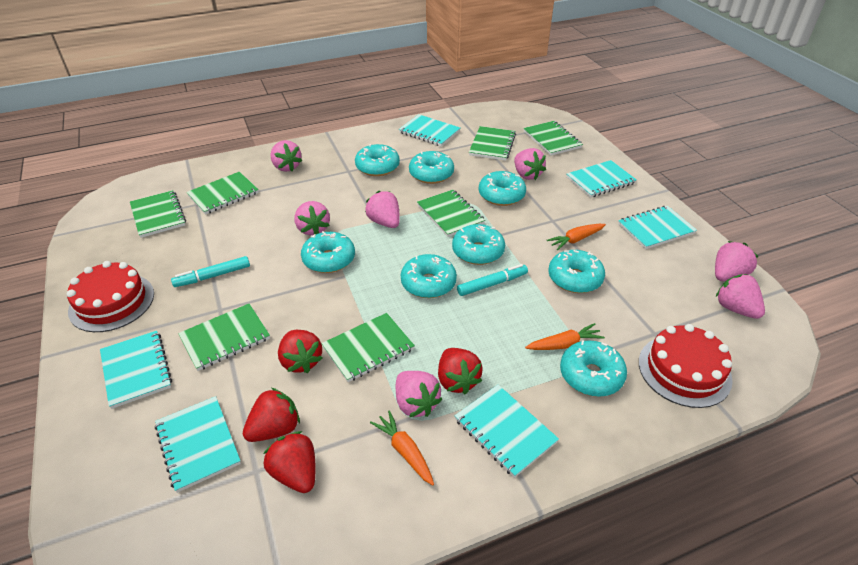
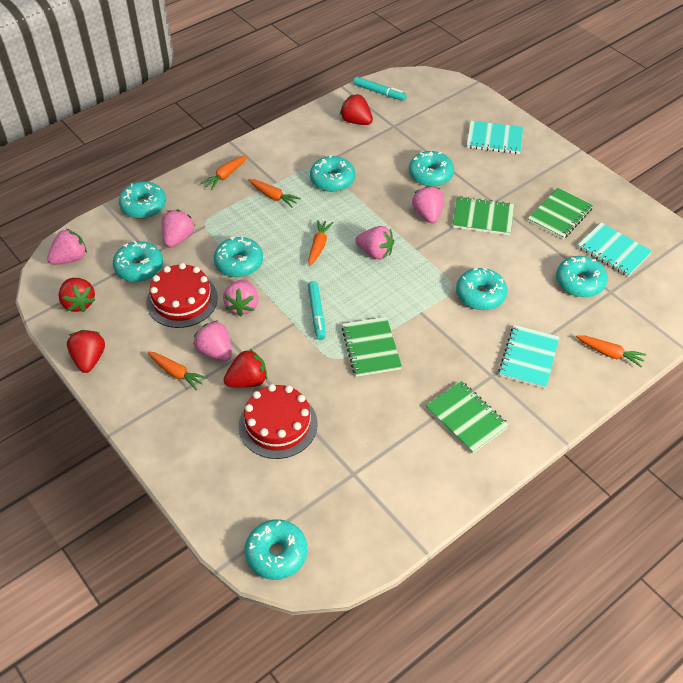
green notebook: [130,190,186,238] [178,303,270,371] [186,172,259,215] [321,313,415,382] [417,190,485,237] [469,126,516,161] [523,121,583,156] = 7 -> [341,317,402,377] [426,381,509,454] [452,196,514,235] [528,188,593,239] = 4
orange carrot: [370,410,434,485] [525,323,605,350] [547,224,606,251] = 3 -> [147,351,208,391] [201,155,247,190] [248,179,301,208] [308,220,333,266] [576,335,647,368] = 5
pink strawberry: [270,140,302,172] [294,201,330,235] [365,191,400,228] [396,371,443,417] [514,148,546,180] [715,241,759,281] [716,274,765,319] = 7 -> [47,229,87,265] [162,210,195,248] [193,320,232,361] [223,280,259,317] [355,226,394,260] [412,186,444,224] = 6
turquoise notebook: [100,331,172,409] [155,396,241,493] [399,114,460,146] [455,385,559,478] [566,160,637,198] [618,206,697,249] = 6 -> [467,121,523,154] [498,325,560,389] [578,223,652,277] = 3

